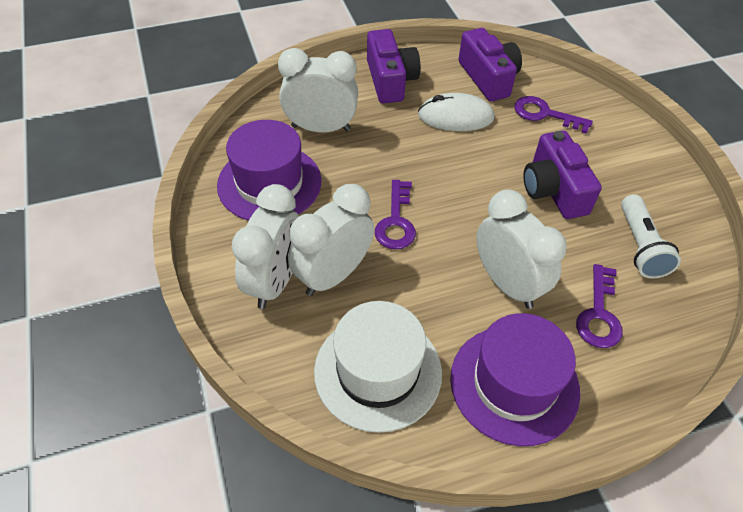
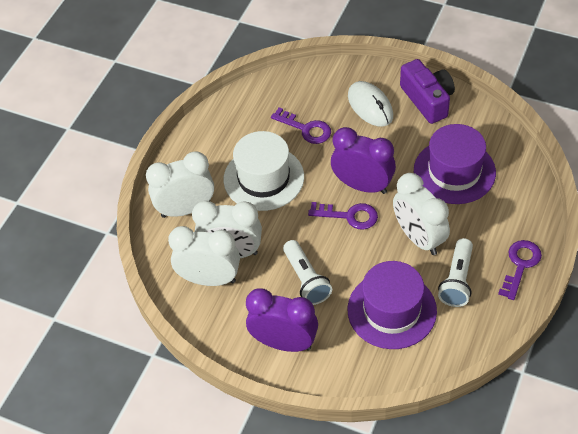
purple camera: [367,29,421,103] [459,28,522,101] [523,131,602,219] = 3 -> [400,59,455,124] = 1
purple clock: none = 0 -> [246,288,318,352] [331,127,396,194] = 2
white flashlight: [621,194,681,279] = 1 -> [283,240,332,305] [438,238,473,307] = 2

